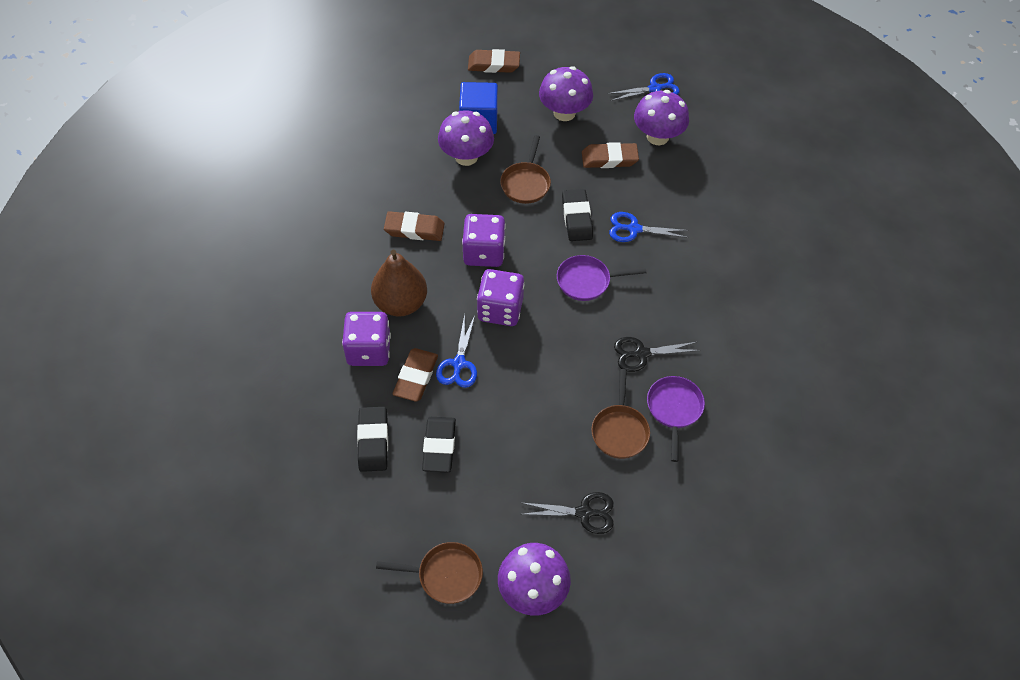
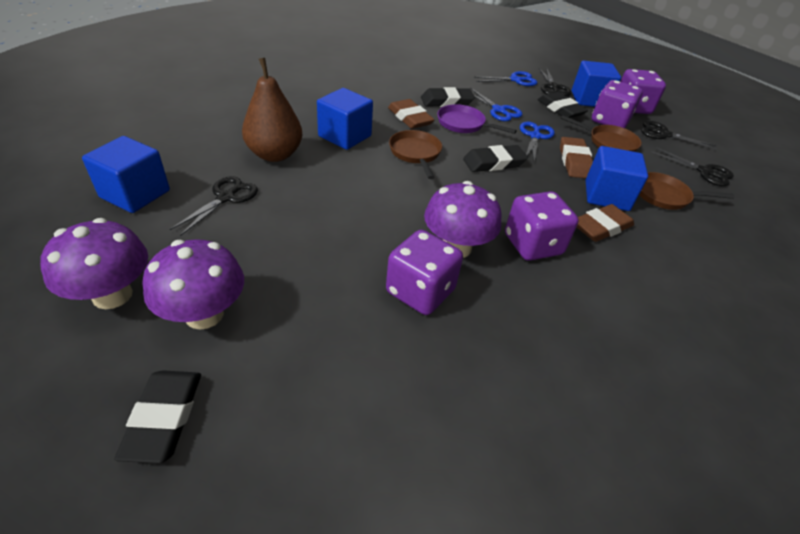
black eraser: [357,407,388,472] [422,417,456,473] [562,189,593,241] = 3 -> [114,370,201,463] [421,87,475,107] [463,145,528,172] [538,92,588,118] = 4
black scissors: [520,492,614,534] [614,337,701,372] = 2 -> [170,176,258,236] [539,67,572,96] [641,121,717,149] [651,147,734,186] = 4
blue cube: [459,82,498,134] = 1 -> [82,136,170,213] [317,88,373,150] [572,61,621,107] [586,146,648,211] = 4
brown eraser: [384,211,445,241] [393,348,438,402] [468,49,520,73] [582,142,639,168] = 4 -> [388,99,435,129] [560,137,593,178] [577,204,634,242] = 3
purple dice: [342,312,391,366] [462,214,506,267] [477,269,524,326] = 3 -> [386,230,463,315] [505,191,579,261] [592,80,643,128] [620,69,666,114] = 4
purple mushroom: [438,110,494,166] [498,543,571,616] [539,66,593,121] [634,90,689,145] = 4 -> [40,218,148,309] [142,239,244,330] [424,181,502,258] = 3
purple pan: [557,255,646,301] [647,376,705,462] = 2 -> [437,104,517,134] = 1

